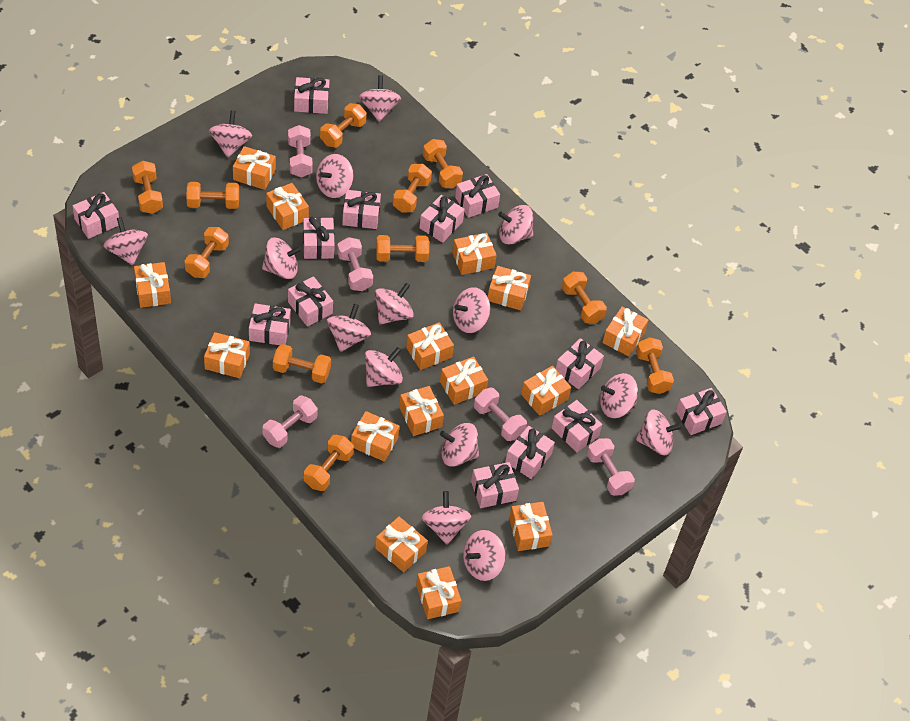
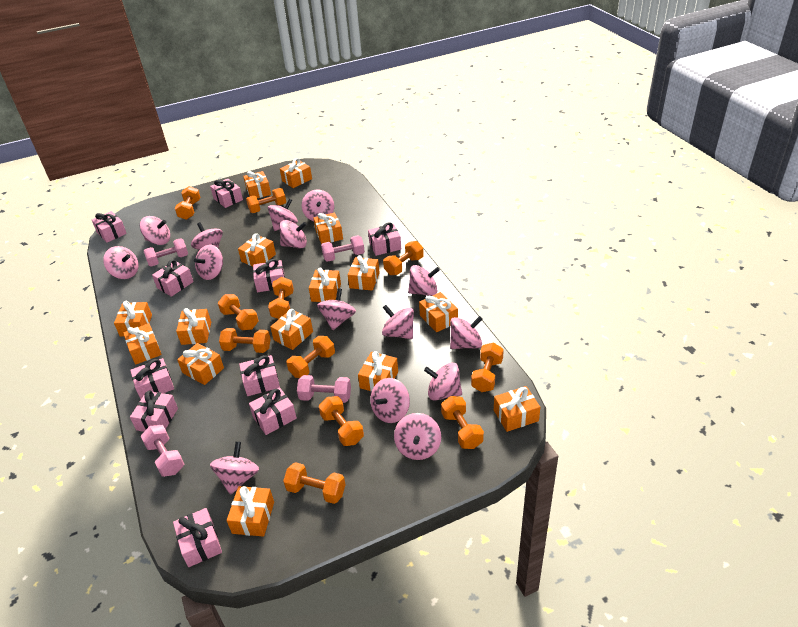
pink dumbbell: [262,396,318,448] [288,125,313,177] [337,237,373,291] [474,388,527,441] [587,438,635,496] = 5 -> [141,425,184,477] [144,238,188,267] [297,375,351,403] [321,235,365,262] = 4
pink gift: [73,192,119,239] [249,303,291,345] [288,276,333,327] [294,77,330,114] [303,217,335,259] [342,190,381,229] [419,195,465,243] [455,174,500,218] [471,462,519,508] [505,426,555,479] [552,400,602,453] [556,338,604,389] [676,388,727,435] = 13 -> [92,211,127,243] [130,358,174,399] [130,390,178,432] [152,260,194,297] [173,508,222,567] [210,179,243,208] [239,355,280,396] [249,387,297,435] [253,259,285,292] [368,222,401,256] = 10

